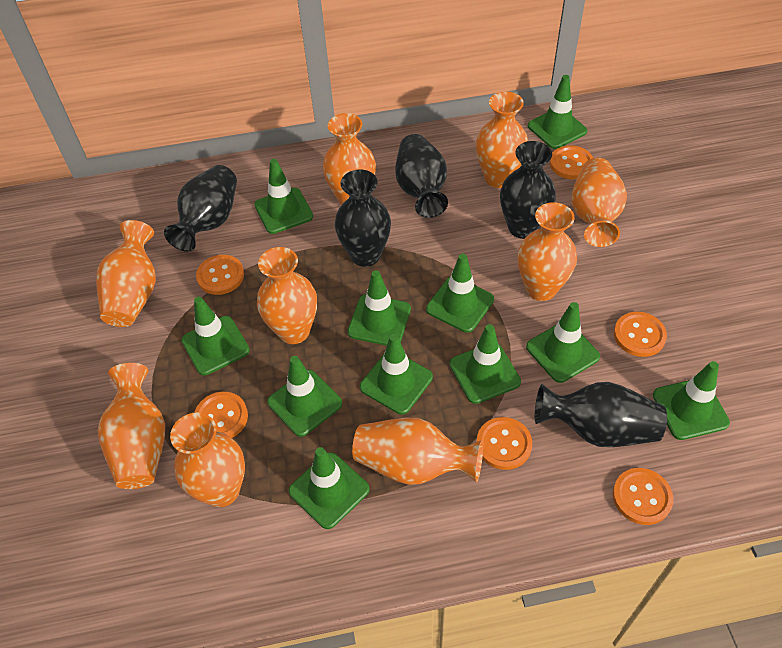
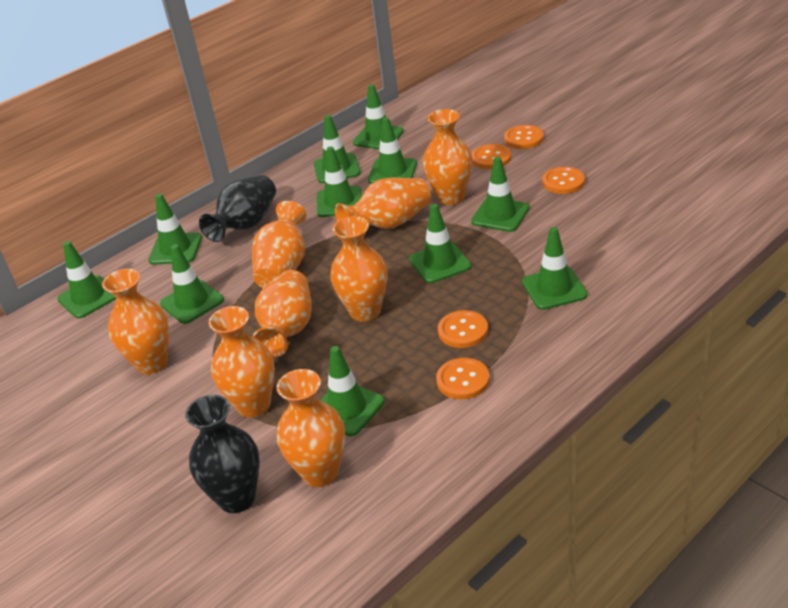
black vase: [164,165,237,252] [335,169,391,267] [395,134,448,218] [500,141,556,239] [535,382,667,447] = 5 -> [185,395,260,513] [199,175,276,242] = 2
orange button: [194,392,248,438] [196,255,244,295] [477,417,532,470] [550,145,593,179] [613,468,673,525] [614,312,667,357] = 6 -> [436,358,490,399] [438,310,488,348] [472,144,511,169] [504,125,544,149] [542,167,585,194] = 5
orange vase: [96,220,156,327] [97,363,165,489] [170,413,245,507] [257,247,317,344] [323,113,376,205] [352,418,483,485] [476,91,528,188] [518,202,577,301] [571,158,627,247] = 9 -> [102,269,169,375] [208,306,275,418] [252,201,306,288] [252,270,312,357] [276,369,345,487] [330,216,387,322] [335,178,431,229] [423,109,473,205] = 8

